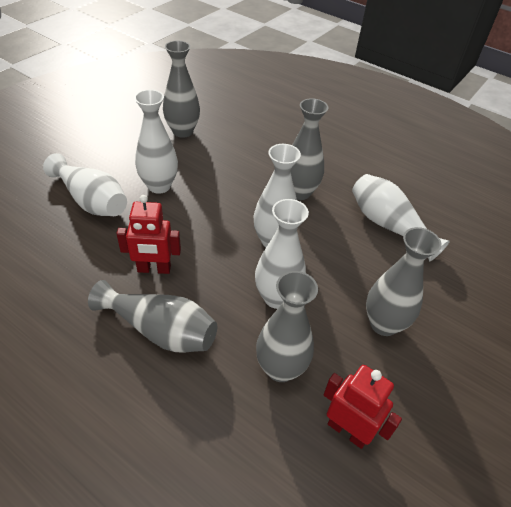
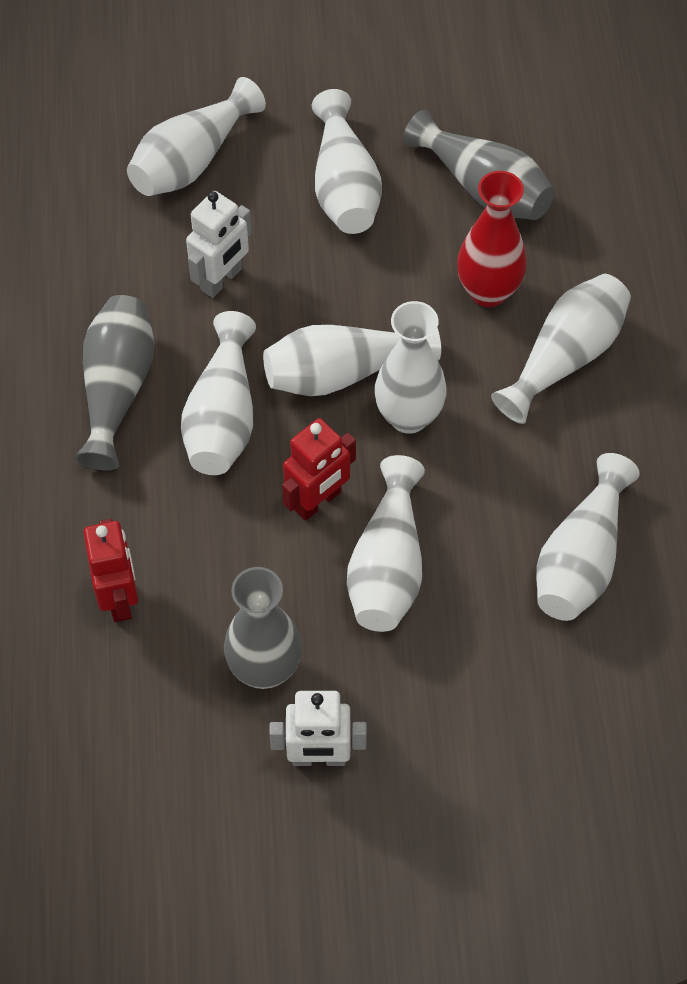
grey vase: [88,280,217,352] [163,40,200,138] [256,271,318,382] [290,98,328,200] [366,227,442,336] = 5 -> [75,295,155,470] [224,567,302,689] [403,110,554,220] = 3
red vase: none = 0 -> [457,171,527,307] = 1
white robot: none = 0 -> [186,191,252,298] [269,691,367,766] = 2
white vase: [43,153,127,216] [134,90,178,194] [253,144,301,247] [255,199,309,309] [352,174,450,261] = 5 -> [127,77,266,196] [181,311,256,475] [263,325,441,396] [312,89,382,234] [347,455,425,632] [374,301,447,434] [491,274,631,424] [536,453,640,621] = 8

